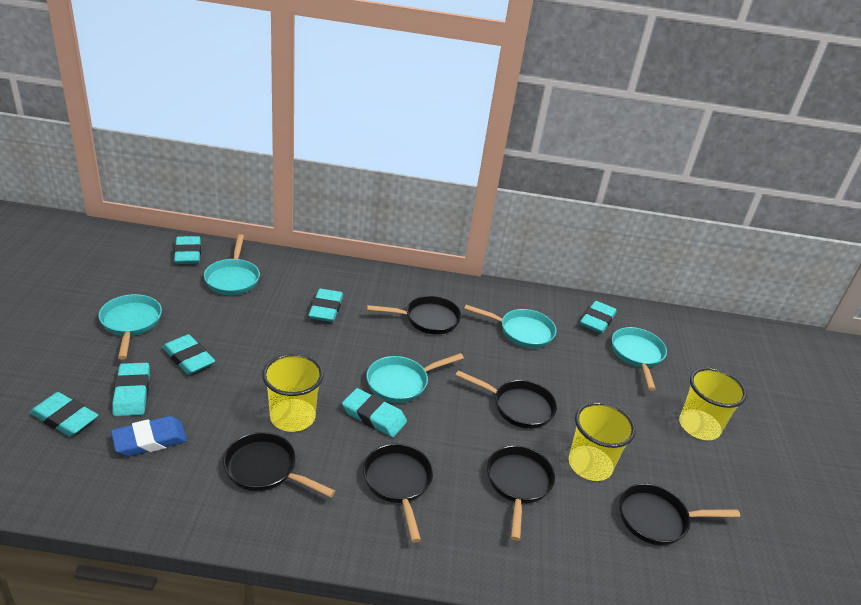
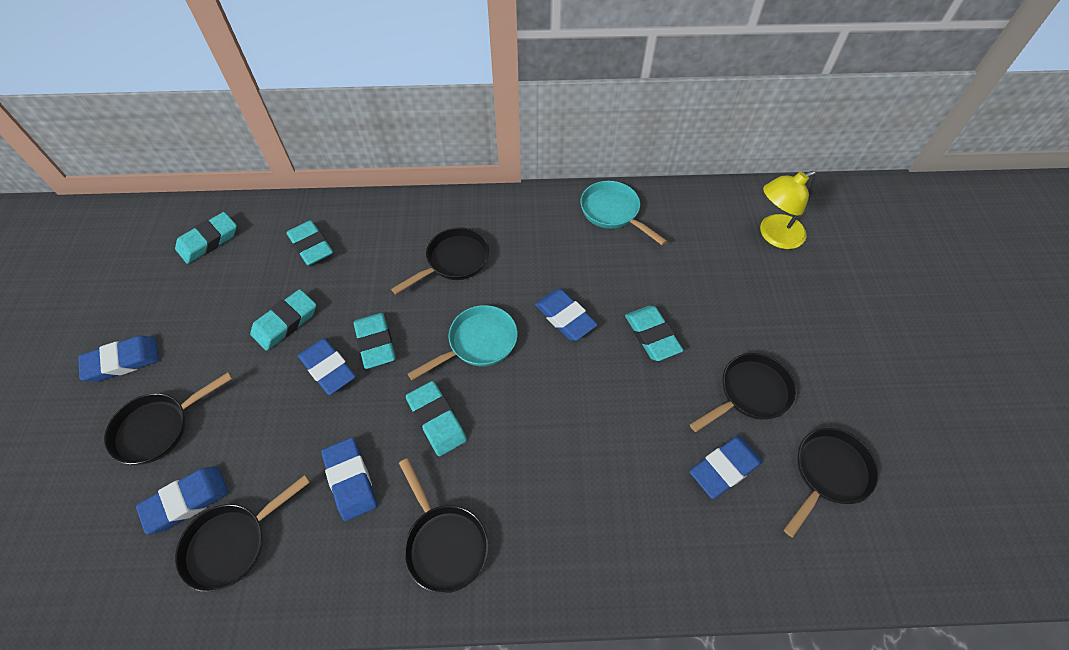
blue eraser: [111,416,187,457] = 1 -> [78,336,159,382] [136,467,229,534] [298,338,356,395] [321,438,377,521] [535,289,598,341] [690,436,763,499] = 6
turquoise eraser: [30,392,98,437] [112,363,150,416] [162,334,215,375] [174,236,201,264] [308,288,343,322] [342,388,407,437] [580,301,616,334] = 7 -> [175,212,237,264] [250,289,316,351] [286,220,333,266] [354,313,396,369] [406,381,467,456] [625,306,683,361] = 6
turquoise pan: [98,294,162,359] [204,234,260,295] [366,353,464,403] [464,305,556,348] [612,327,667,391] = 5 -> [408,305,518,380] [580,181,667,245] = 2
yellow cup: [262,353,324,432] [569,402,636,481] [679,367,747,440] = 3 -> none = 0
yellow lamp: none = 0 -> [760,171,817,249] = 1

